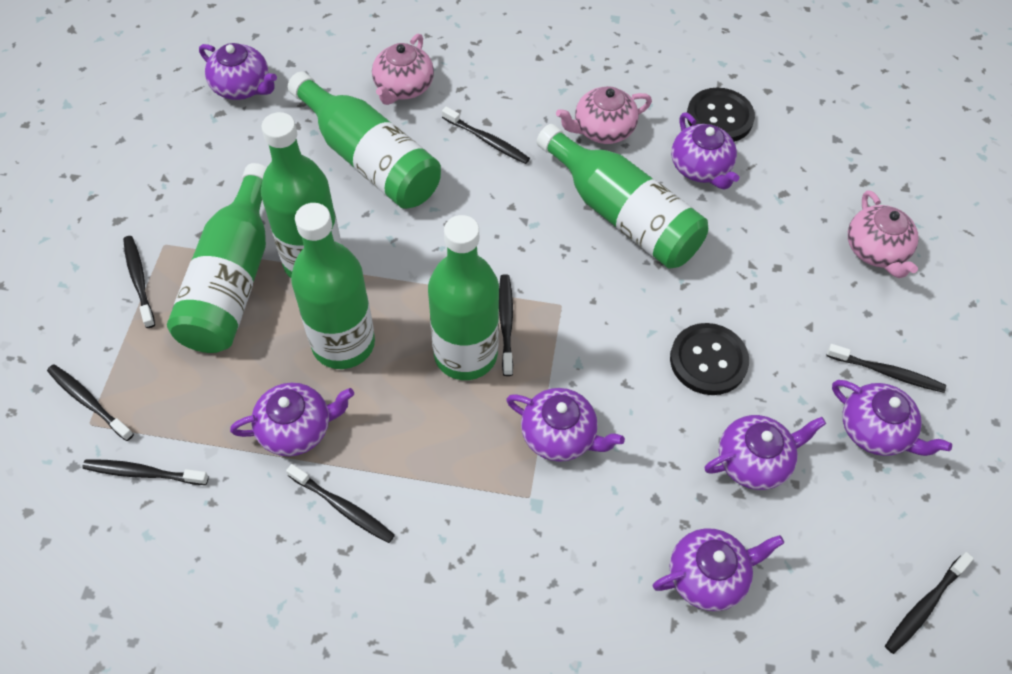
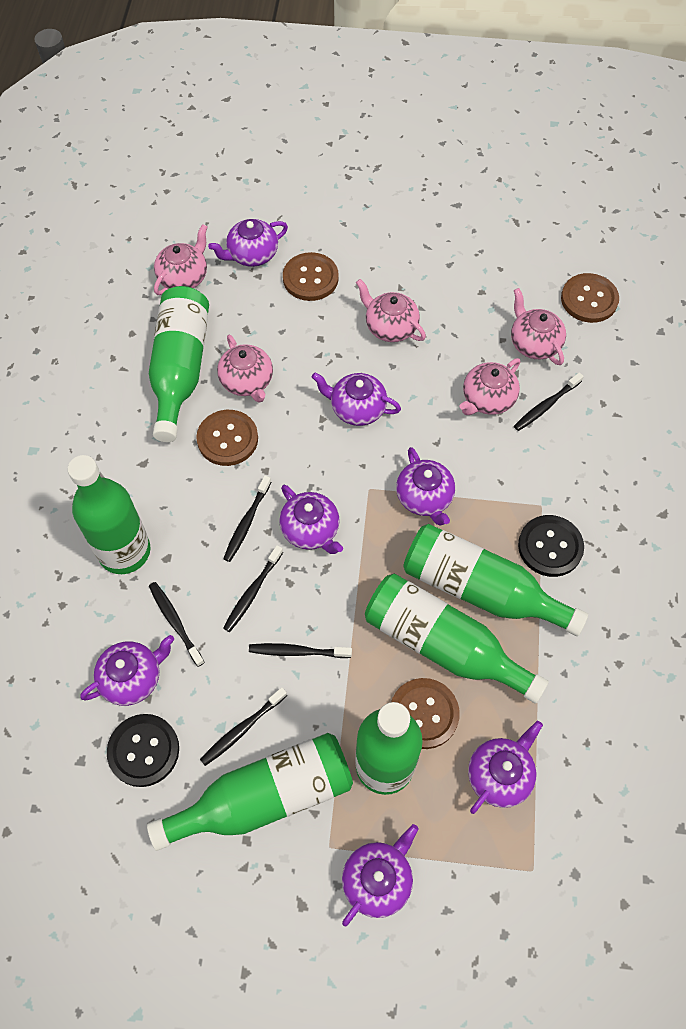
black toothbrush: [47,364,134,441] [82,459,209,485] [123,236,155,328] [286,464,395,543] [442,107,530,164] [499,274,513,376] [827,344,946,393] [885,552,974,654] = 8 -> [149,582,205,667] [200,688,287,766] [223,476,271,562] [223,545,283,632] [249,643,352,658] [514,372,584,431] = 6
brown button: none = 0 -> [196,410,258,466] [283,252,339,301] [391,678,460,749] [561,273,619,323] = 4
pink teapot: [372,34,434,105] [556,86,652,144] [848,190,919,278] = 3 -> [154,224,207,295] [217,335,273,403] [356,279,426,342] [459,358,520,415] [511,288,566,365] = 5

